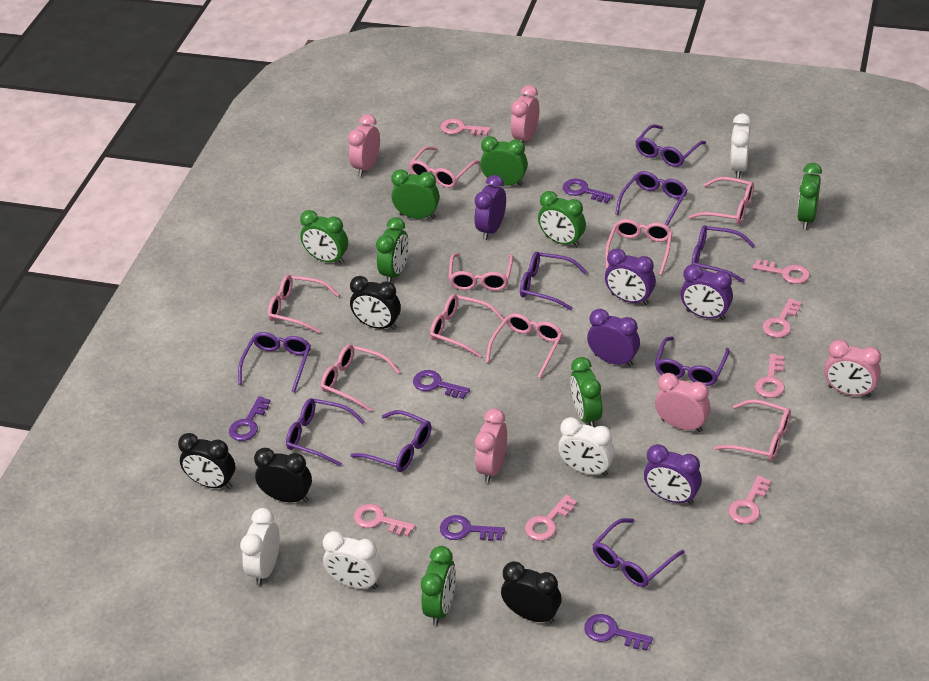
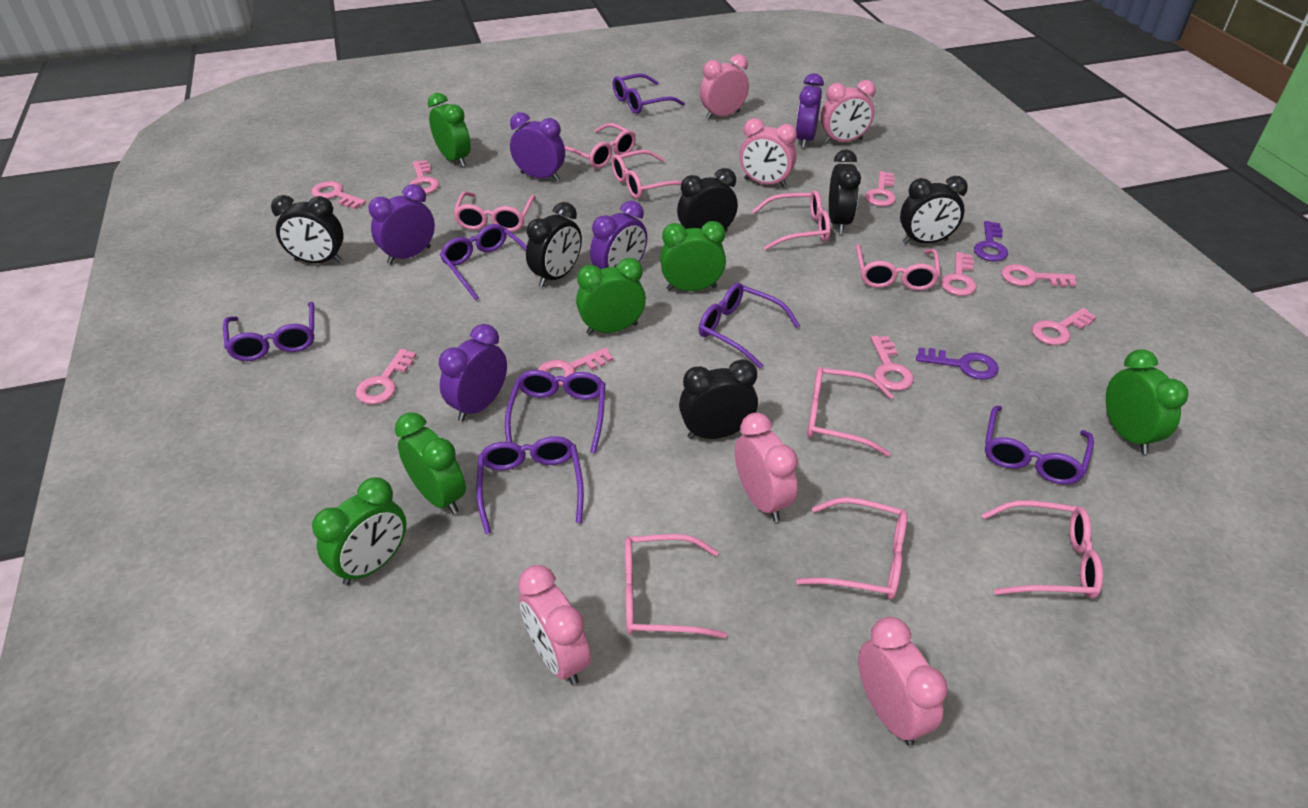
black clock: [178,433,235,489] [254,448,312,502] [350,276,401,330] [501,561,562,623] = 4 -> [271,195,344,263] [526,202,582,287] [677,168,738,232] [679,359,758,439] [829,149,861,233] [900,176,968,244] = 6
green clock: [300,210,348,264] [376,217,409,282] [391,169,440,219] [421,546,456,625] [480,136,528,186] [538,191,586,247] [570,357,602,427] [797,163,822,229] = 8 -> [312,477,406,585] [395,412,466,514] [428,93,471,167] [576,258,646,335] [660,221,726,291] [1106,349,1189,454] = 6
pink clock: [348,114,380,177] [475,408,507,483] [511,85,540,142] [655,373,710,432] [824,340,881,397] = 5 -> [518,565,591,685] [700,54,749,120] [735,413,798,522] [739,118,797,187] [820,80,876,144] [858,617,948,746] = 6
pink key: [354,504,415,536] [441,119,491,136] [525,495,577,541] [729,475,771,524] [752,259,810,284] [755,354,785,398] [763,298,802,338] = 7 -> [311,181,366,209] [355,349,417,404] [409,160,439,194] [538,348,614,387] [865,171,896,206] [871,336,914,391] [941,252,976,296] [1001,264,1076,287] [1032,308,1097,345] = 9
purple glasses: [238,332,311,393] [286,398,365,466] [351,410,431,472] [520,252,588,310] [592,518,685,587] [615,171,688,226] [635,124,706,167] [655,337,729,386] [691,225,755,283] = 9 -> [223,302,314,361] [440,224,536,300] [476,436,584,534] [505,370,605,454] [613,73,685,114] [699,283,800,368] [985,406,1094,485] = 7
purple key: [229,396,270,441] [413,370,470,399] [440,515,505,541] [563,179,614,203] [584,614,653,651] = 5 -> [916,348,999,380] [974,221,1008,261] = 2
white clock: [240,508,280,585] [323,531,382,589] [558,417,615,476] [730,114,751,178] = 4 -> none = 0

